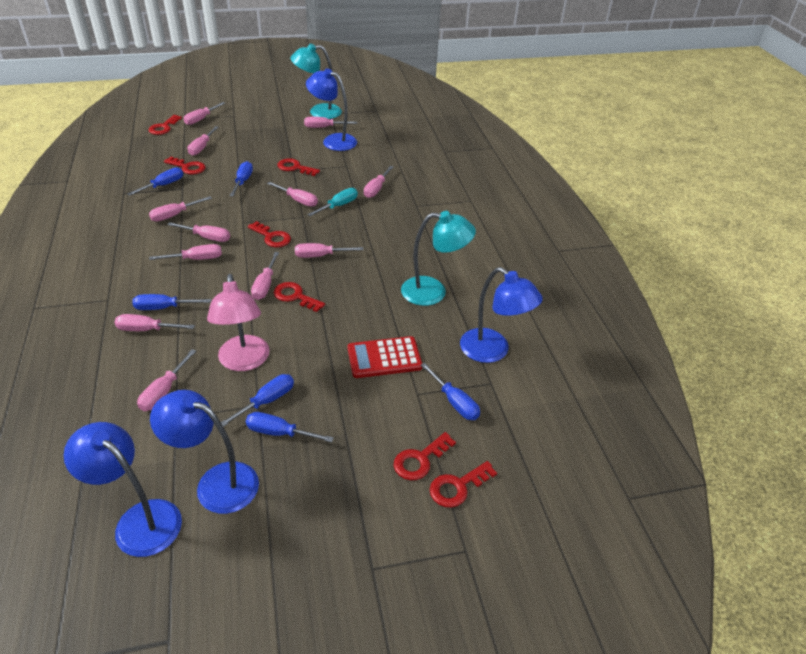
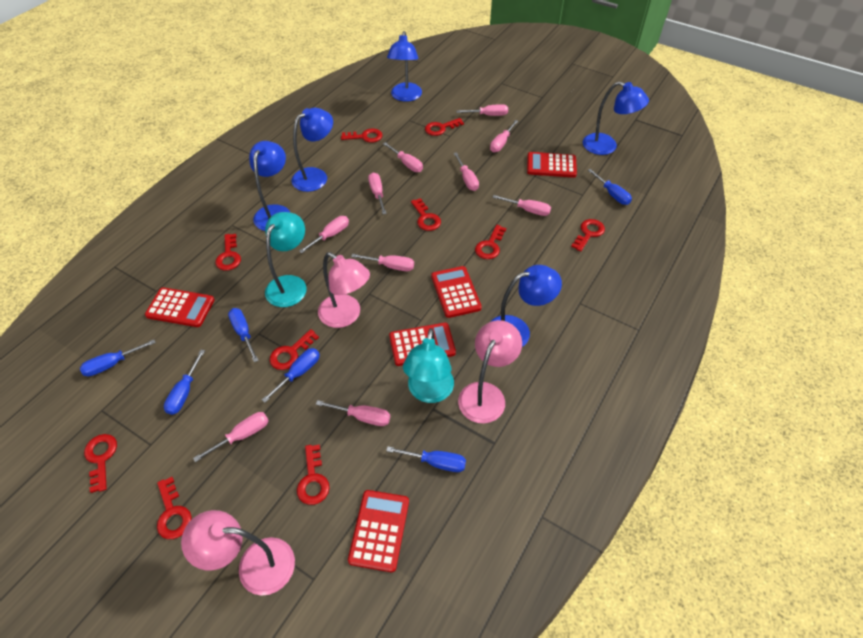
blue lamp: [64,422,182,557] [150,390,259,514] [306,68,357,151] [460,267,543,363] = 4 -> [249,141,291,231] [292,108,333,192] [387,31,422,102] [490,265,562,347] [583,82,649,155] = 5
pink lamp: [207,274,270,371] = 1 -> [181,510,295,596] [318,252,370,328] [458,320,522,423] = 3
pink screwdriver: [114,314,195,331] [137,349,196,411] [149,196,212,222] [149,244,222,260] [167,222,230,242] [183,102,225,125] [187,126,219,156] [251,252,279,300] [267,181,318,207] [295,243,364,258] [304,117,357,128] [364,166,394,198] = 12 -> [193,412,269,462] [299,216,349,253] [316,400,390,426] [351,254,414,271] [368,173,387,214] [383,142,423,172] [454,152,479,191] [457,104,508,116] [490,120,518,152] [492,195,551,216] = 10
red calculator: [347,336,422,378] = 1 -> [145,287,214,327] [348,490,409,572] [389,323,456,366] [431,266,482,318] [527,152,577,178] = 5
red key: [148,115,182,135] [164,157,206,175] [248,221,291,247] [274,282,325,312] [277,158,320,176] [393,432,456,481] [430,461,497,508] = 7 -> [84,434,117,493] [157,477,192,539] [215,234,241,271] [270,329,319,370] [297,444,330,505] [341,129,383,143] [411,198,441,231] [425,118,464,136] [475,225,506,259] [571,219,605,252] = 10
turquoise screwdriver: [307,188,358,216] = 1 -> none = 0

